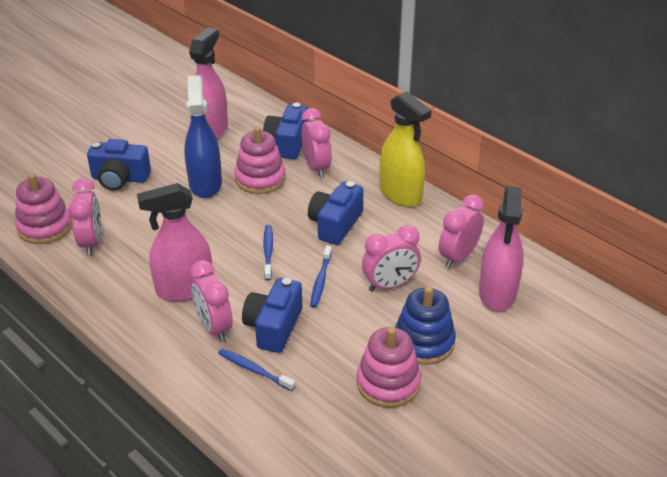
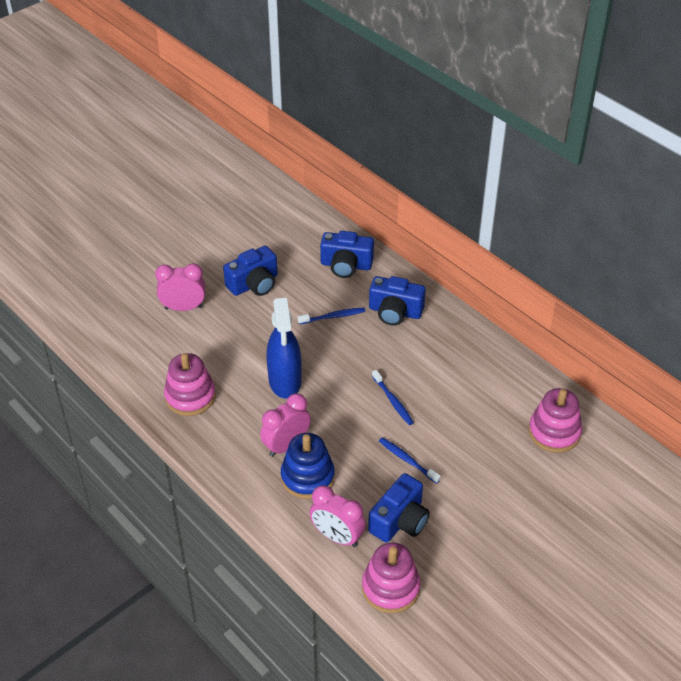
pink clock: [69,178,101,256] [190,260,233,342] [301,108,332,178] [362,225,421,291] [439,194,484,269] = 5 -> [155,263,205,311] [260,393,311,457] [309,485,366,547] = 3
pink spray bottle: [137,183,213,302] [189,27,228,139] [479,186,523,311] = 3 -> none = 0
yellow spray bottle: [380,91,432,207] = 1 -> none = 0

